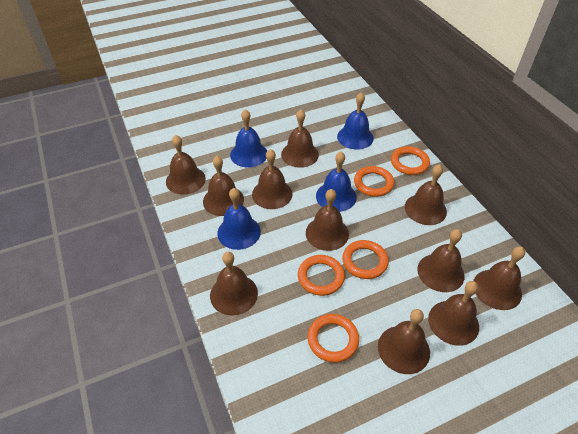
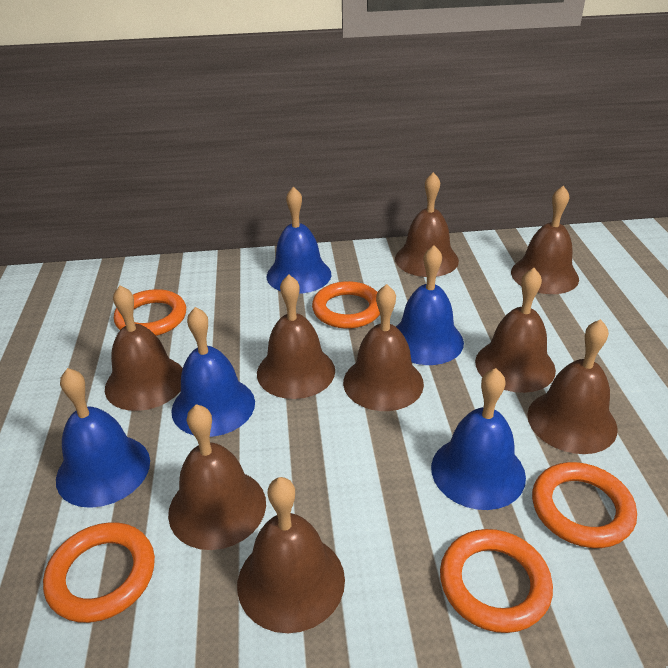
blue bell: [217,188,261,250] [230,109,267,168] [316,152,357,212] [337,92,374,150] = 4 -> [56,368,150,508] [171,307,255,437] [267,187,331,294] [396,245,464,365] [431,368,526,510] = 5
brown bell: [166,135,206,195] [203,156,244,216] [210,252,258,316] [252,149,292,209] [281,110,319,168] [306,189,349,251] [378,309,430,374] [405,164,447,225] [417,229,465,292] [428,281,479,346] [473,246,525,310] = 11 -> [105,285,183,411] [168,404,266,550] [237,477,345,633] [257,275,335,399] [343,284,424,411] [395,172,459,277] [475,268,556,393] [511,185,579,294] [527,319,618,454] = 9

